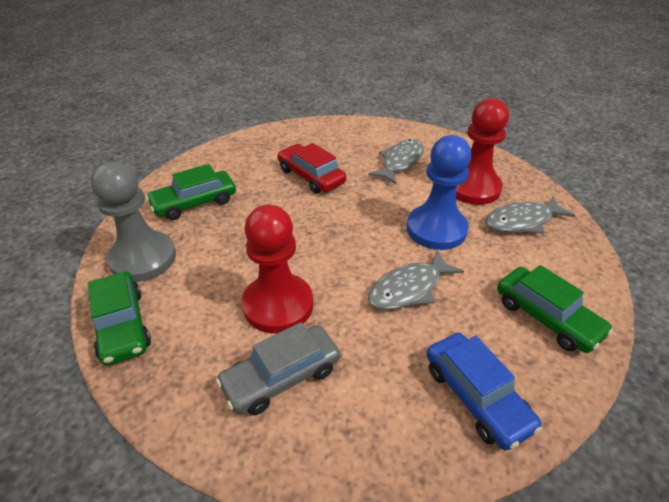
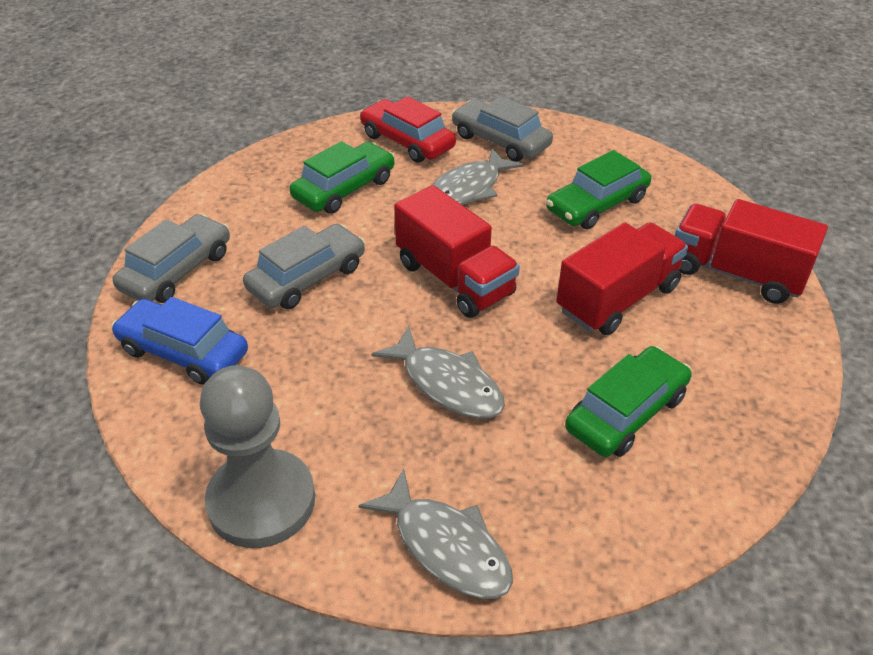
blue pawn: [407,135,471,250] = 1 -> none = 0
grey car: [216,322,340,415] = 1 -> [113,214,230,303] [243,224,365,309] [452,96,553,162] = 3
red pawn: [242,205,313,333] [456,98,509,205] = 2 -> none = 0
red truck: none = 0 -> [394,185,520,318] [557,222,688,335] [675,199,828,304] = 3

